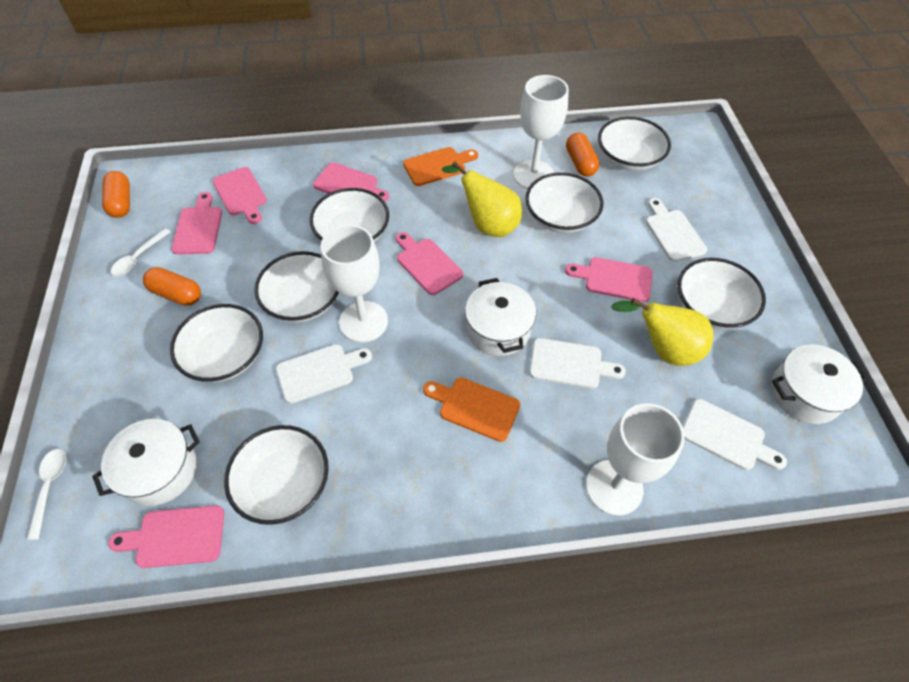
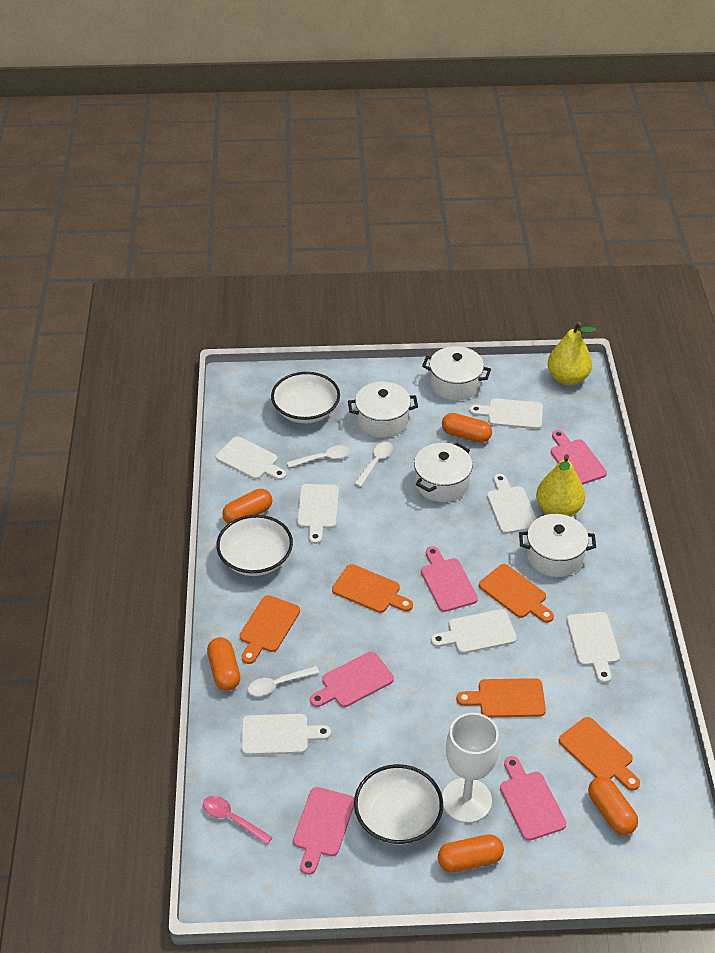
orange capsule: [102,171,130,218] [143,267,201,306] [566,133,599,177] = 3 -> [207,637,240,691] [222,489,272,524] [438,834,504,872] [442,413,492,443] [588,776,638,835] = 5
orange cutting board: [403,147,478,186] [423,378,520,442] = 2 -> [240,595,300,664] [332,564,413,613] [456,678,546,717] [479,564,554,623] [559,717,640,791] = 5
pink cutting board: [108,506,224,568] [171,192,222,254] [213,167,267,224] [313,162,389,201] [396,232,463,295] [565,257,653,302] = 6 -> [293,787,354,875] [310,651,394,707] [421,546,478,612] [500,756,566,841] [551,430,607,485] = 5
pink spoon: none = 0 -> [203,796,273,845] = 1
white bowl: [170,304,263,382] [224,425,329,525] [254,251,339,322] [310,188,389,242] [526,172,603,233] [598,117,671,171] [678,258,766,329] = 7 -> [216,515,293,576] [271,372,340,424] [354,764,443,845] = 3
white cutting board: [276,344,372,404] [530,338,626,389] [646,198,707,262] [683,399,787,470] = 4 -> [216,437,286,480] [242,714,331,755] [297,484,339,544] [431,609,517,654] [470,398,543,429] [487,474,537,534] [567,612,620,683] = 7
white goblet: [321,225,388,342] [513,75,569,189] [586,403,685,516] = 3 -> [442,713,500,823] = 1
white pot: [92,419,200,506] [465,278,536,356] [771,344,867,424] = 3 -> [348,382,418,438] [414,443,473,502] [422,346,491,400] [519,514,596,577] = 4
white spoon: [27,449,66,540] [111,228,171,277] = 2 -> [248,666,319,696] [287,445,350,467] [354,442,393,487] = 3

